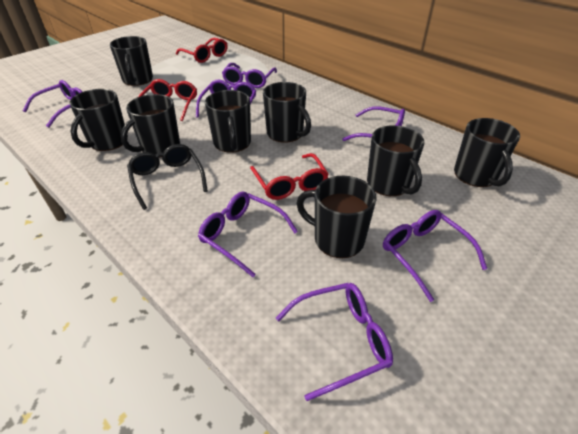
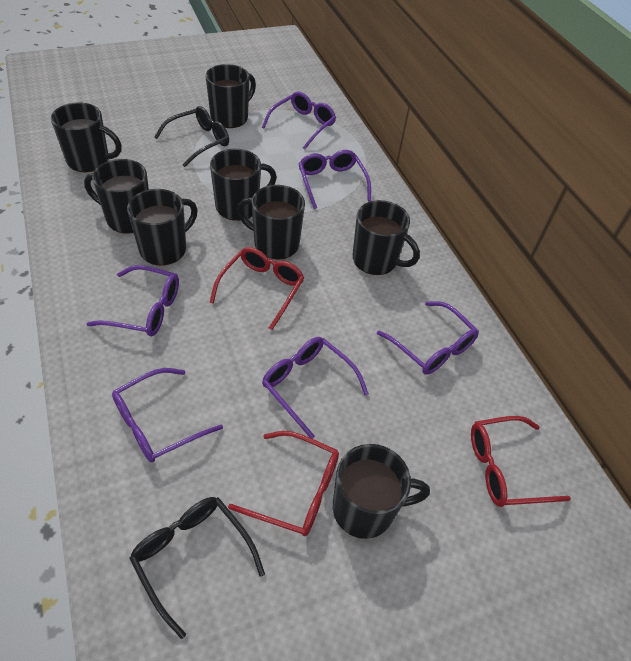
black glasses: [127,144,208,210] = 1 -> [129,497,265,639] [154,106,229,167] = 2
purple glasses: [23,80,82,128] [196,80,256,118] [198,192,298,277] [222,63,277,88] [276,283,393,401] [342,106,405,141] [383,210,487,302] = 7 -> [87,265,179,337] [112,368,223,463] [262,92,336,150] [262,337,369,439] [298,150,371,209] [377,301,479,375] = 6

